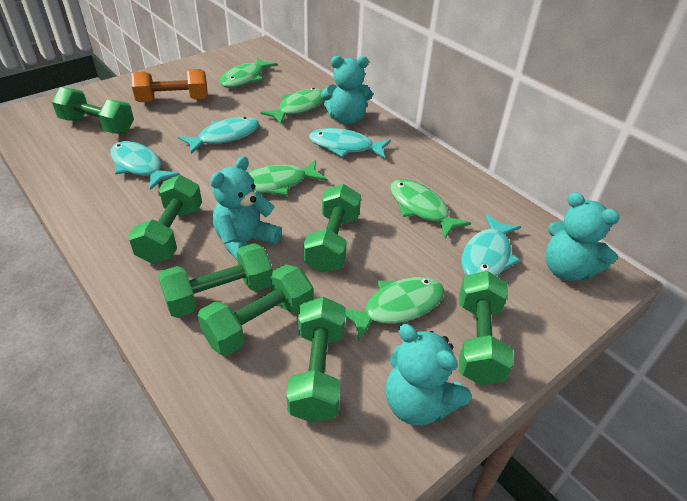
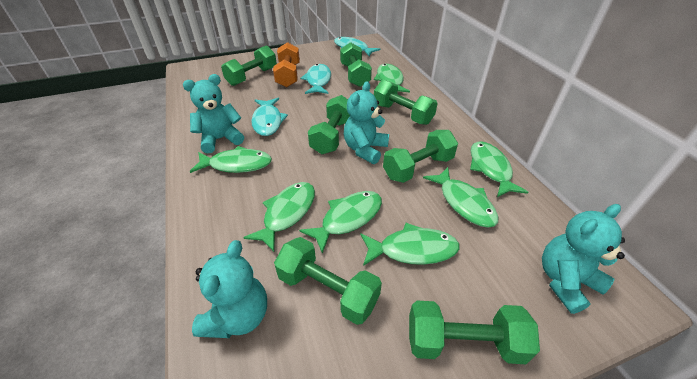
green fish: [220,57,278,88] [248,160,327,196] [260,88,324,125] [345,277,444,342] [390,179,471,238] = 5 -> [190,146,272,173] [243,182,315,252] [299,191,382,254] [360,223,460,266] [374,64,410,92] [423,167,498,228] [470,141,528,197] = 7
turquoise fish: [110,141,180,190] [178,117,259,154] [309,128,391,158] [461,214,521,276] = 4 -> [251,98,288,136] [300,64,331,94] [334,37,381,56] = 3

